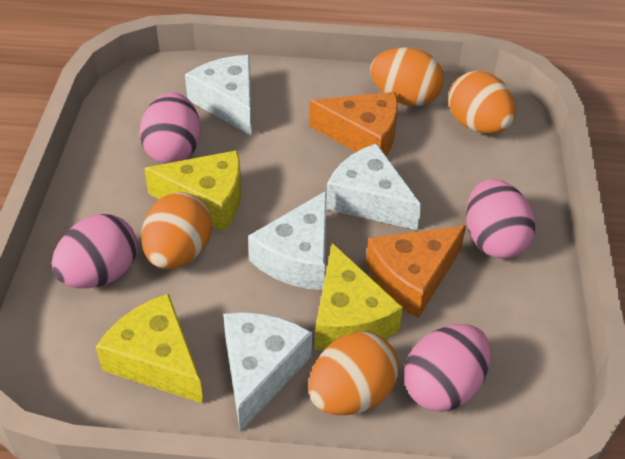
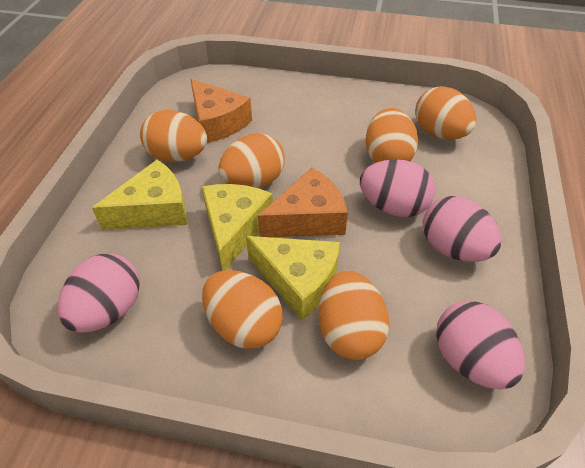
orange egg: [141,192,212,269] [308,332,399,415] [370,47,444,106] [448,71,516,134] = 4 -> [140,110,207,162] [202,270,283,349] [218,133,285,188] [318,271,389,360] [366,108,418,163] [415,86,477,140] = 6
white cheese: [185,55,252,136] [223,312,312,432] [248,190,327,290] [326,143,422,230] = 4 -> none = 0

